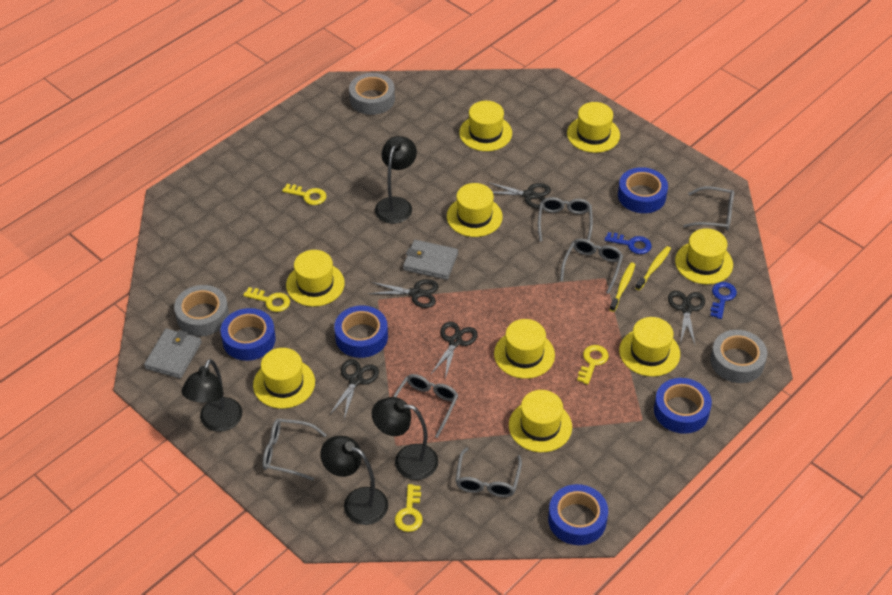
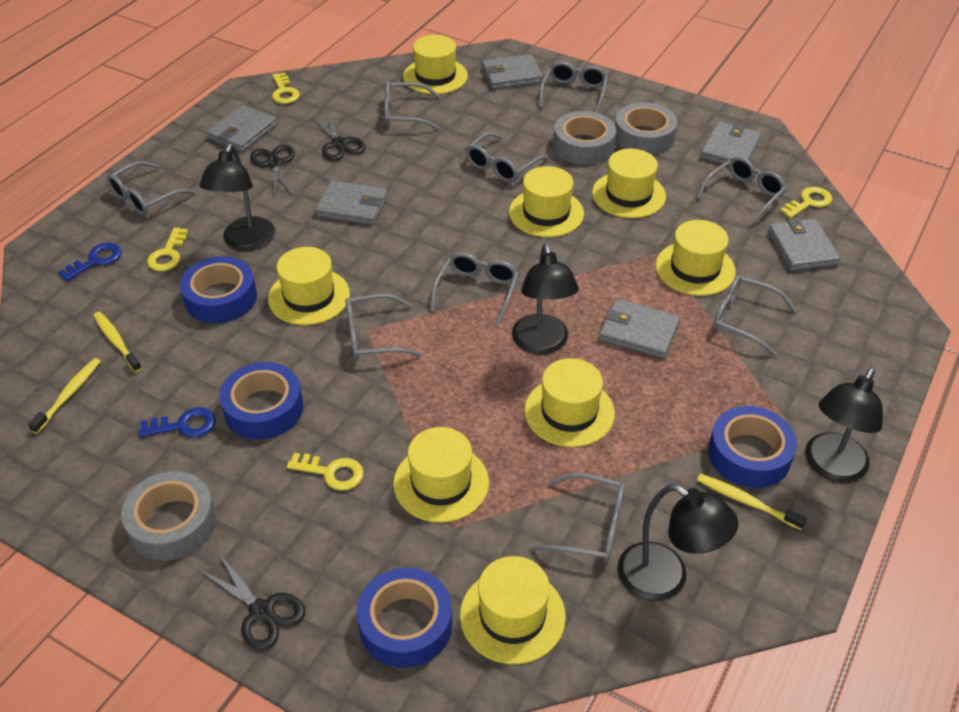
black scissors: [330,359,379,419] [368,279,439,308] [430,321,478,379] [487,182,551,209] [668,291,705,344] = 5 -> [199,552,305,650] [250,145,295,197] [311,112,366,161] = 3
blue tape: [221,308,276,361] [334,306,388,358] [548,484,608,545] [618,167,668,213] [654,378,712,434] = 5 -> [180,256,257,323] [219,362,303,440] [357,568,452,668] [708,406,797,488] = 4
grey glasses: [263,419,326,481] [393,374,458,438] [456,447,522,497] [538,197,593,241] [560,239,623,294] [683,186,734,231] = 6 -> [107,161,195,215] [345,294,422,360] [384,81,440,130] [430,252,519,326] [466,132,548,182] [530,473,625,562] [539,61,608,113] [696,156,786,226] [713,275,797,356] = 9
grey wallet: [144,329,202,379] [403,240,458,280] = 2 -> [206,105,277,152] [315,180,388,225] [482,54,543,89] [599,299,680,359] [700,122,761,166] [768,218,840,271] = 6
yellow hat: [253,348,315,409] [286,250,345,307] [447,183,503,237] [459,101,512,151] [494,319,555,379] [509,390,572,452] [567,102,620,153] [619,317,680,377] [675,228,733,284] = 9 -> [268,247,350,325] [393,427,489,523] [403,35,468,94] [460,556,566,664] [509,166,584,237] [524,358,615,447] [592,149,666,218] [656,220,736,296] = 8
yellow toothbrush: [609,262,635,312] [635,246,671,290] = 2 -> [28,358,101,434] [93,312,142,372] [697,474,807,530] = 3

